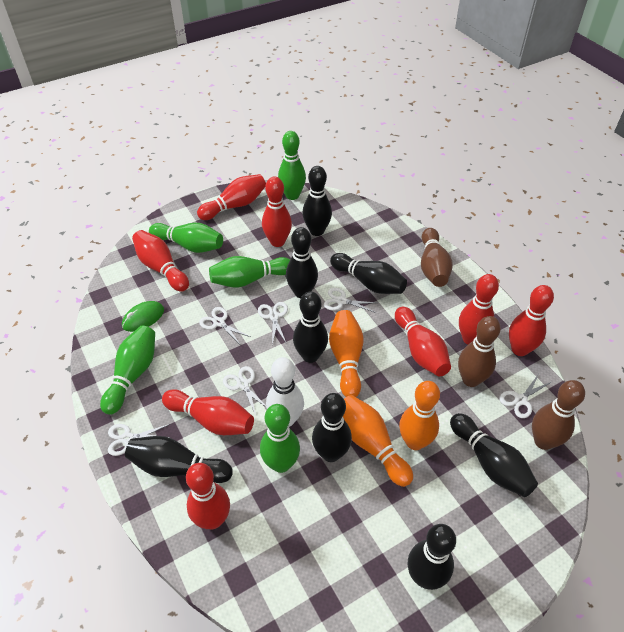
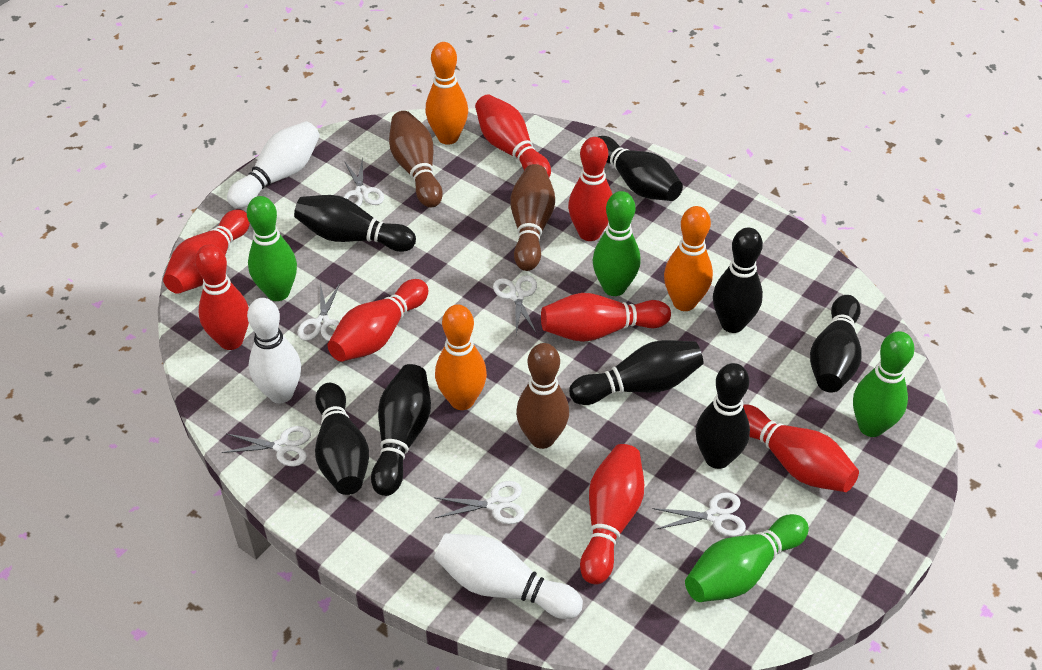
green bowling pin: [100,326,155,415] [149,223,223,253] [209,256,290,288] [260,404,300,473] [278,131,306,200] = 5 -> [247,196,297,301] [593,191,641,296] [685,514,809,602] [853,331,915,437] = 4
green mouse: [122,301,164,332] = 1 -> none = 0
white bowling pin: [266,357,304,427] = 1 -> [227,121,320,209] [247,298,301,403] [434,533,583,619] = 3

